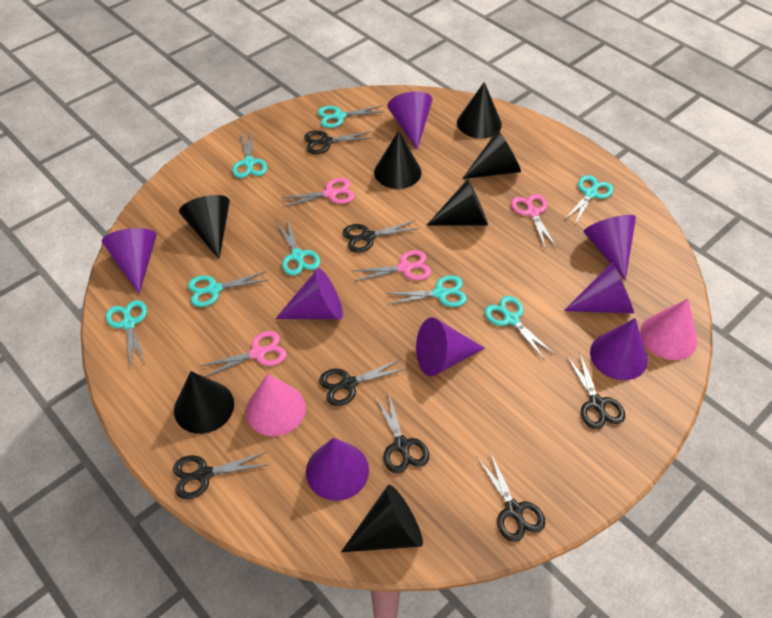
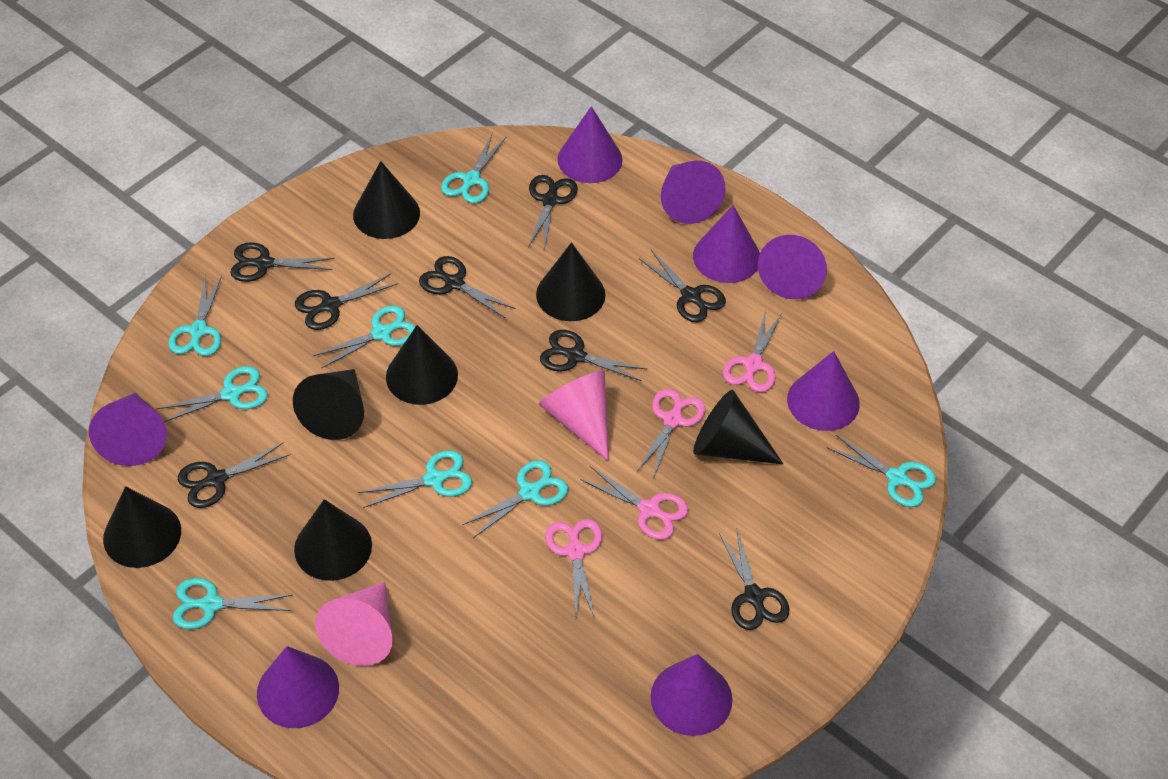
black scissors: [173,452,267,499] [304,131,372,154] [319,359,406,406] [343,221,419,253] [375,391,429,474] [477,451,545,542] [567,352,625,429] = 7 -> [178,442,291,508] [230,242,335,282] [295,273,398,330] [419,256,516,319] [528,175,578,250] [540,330,647,381] [638,250,726,322] [719,527,789,630] = 8

